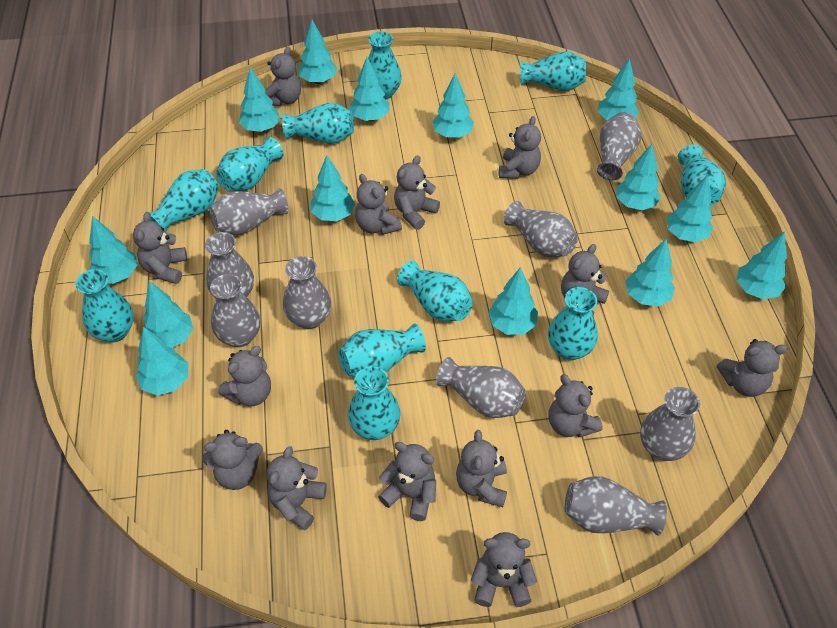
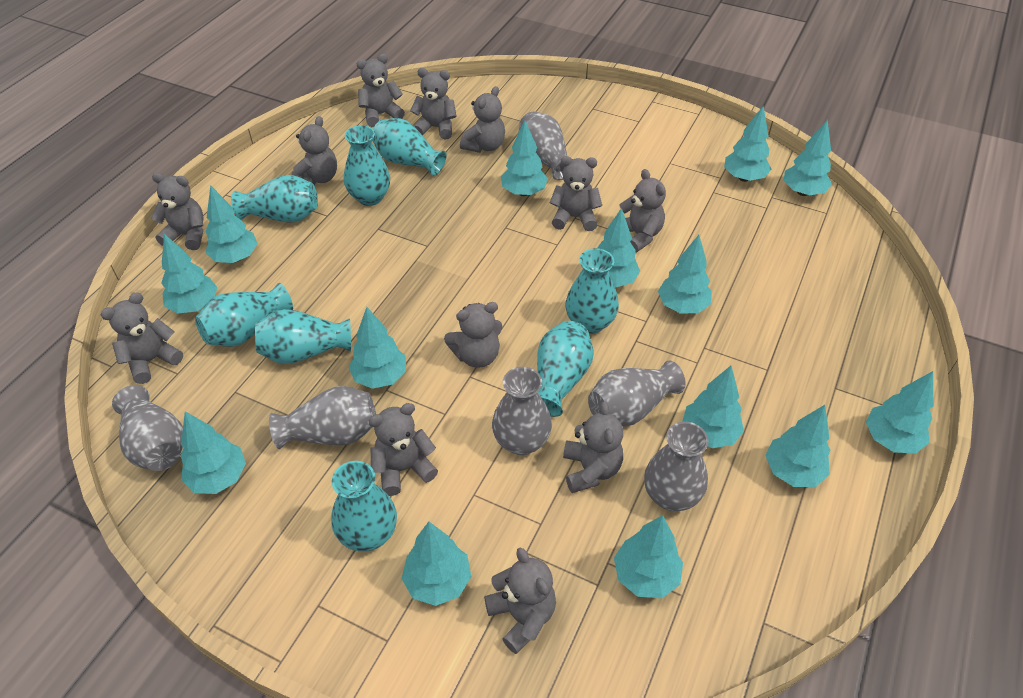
grey teddy bear: [133,212,187,284] [202,430,263,490] [218,346,271,406] [265,46,301,106] [267,446,327,530] [355,174,402,235] [378,442,436,521] [394,155,440,230] [456,430,507,507] [471,532,537,607] [499,116,541,179] [548,374,603,437] [561,244,609,315] [717,339,787,397] = 14 -> [101,293,183,384] [151,173,204,250] [291,116,337,186] [356,54,405,127] [369,403,438,496] [410,68,457,140] [444,302,503,368] [460,86,505,153] [484,548,556,654] [549,156,602,231] [563,402,623,493] [619,169,666,253] = 12
grey vase: [205,232,254,298] [209,188,288,235] [210,274,261,347] [283,256,331,329] [436,357,526,418] [504,201,578,257] [565,476,667,536] [597,112,642,180] [640,387,700,461] = 9 -> [112,385,183,471] [269,386,376,449] [492,367,552,455] [519,111,573,180] [588,360,686,427] [644,422,709,511] = 6
turquoise vase: [76,269,134,342] [149,169,219,232] [216,137,283,191] [282,103,354,144] [338,324,426,377] [348,366,400,440] [368,32,402,100] [397,261,473,321] [520,51,586,91] [548,287,598,360] [678,144,726,206] = 11 -> [195,283,293,347] [231,175,318,223] [255,309,351,364] [331,461,397,551] [344,125,390,206] [372,118,447,176] [537,321,594,417] [566,248,619,334] = 8

